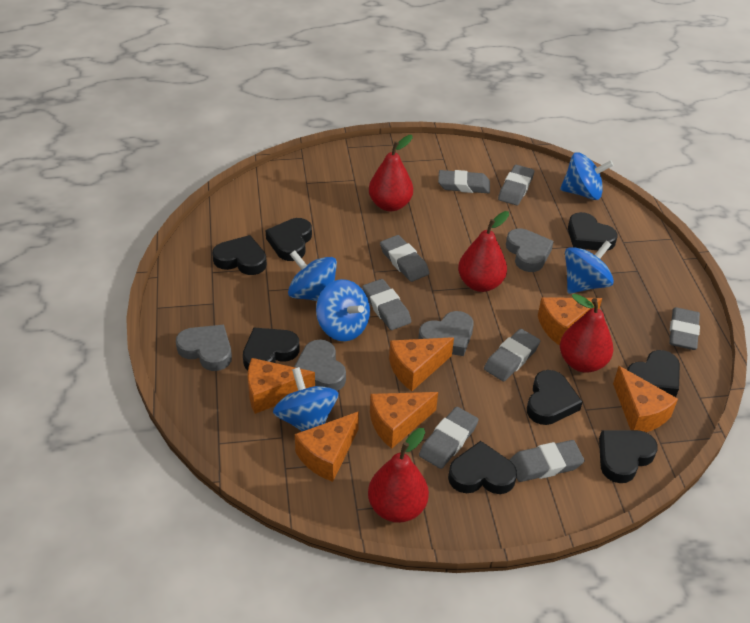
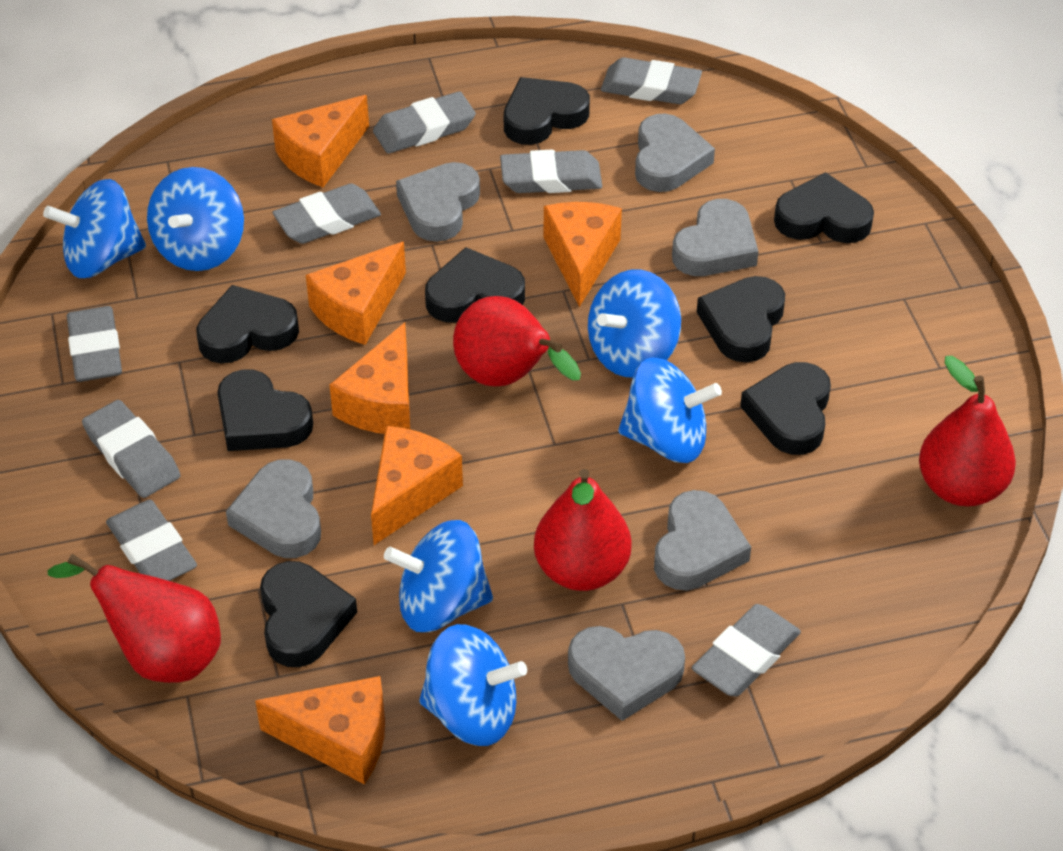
blue spinning top: [273,367,338,431] [288,250,337,301] [316,279,370,341] [560,152,614,200] [565,240,614,294] = 5 -> [43,179,146,278] [147,167,244,271] [384,520,493,632] [419,624,527,746] [588,270,681,377] [618,357,722,463] = 6
grey heart: [176,325,232,371] [294,339,346,391] [419,311,474,356] [506,228,554,272] = 4 -> [226,459,321,558] [396,162,480,242] [568,626,685,721] [635,114,715,192] [654,490,751,590] [672,199,758,276] = 6

